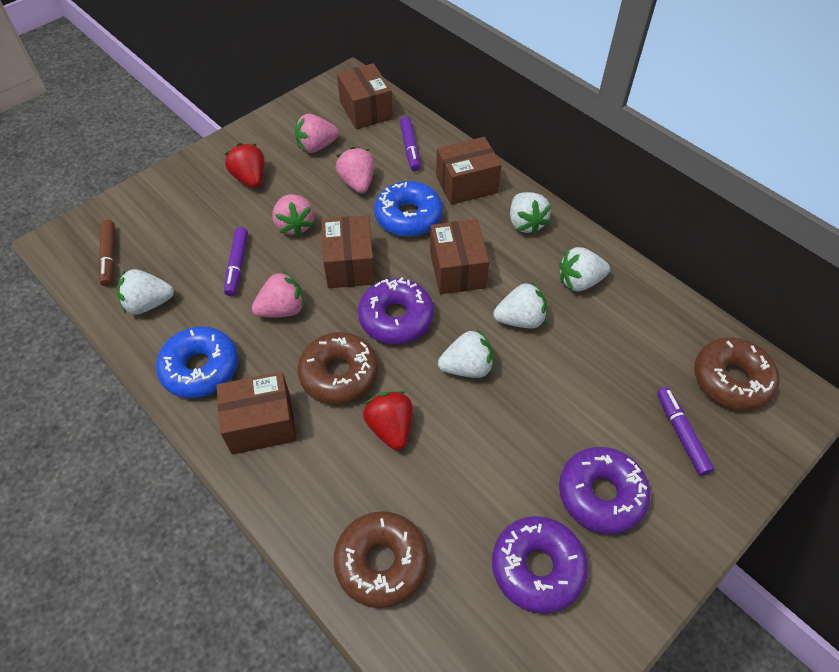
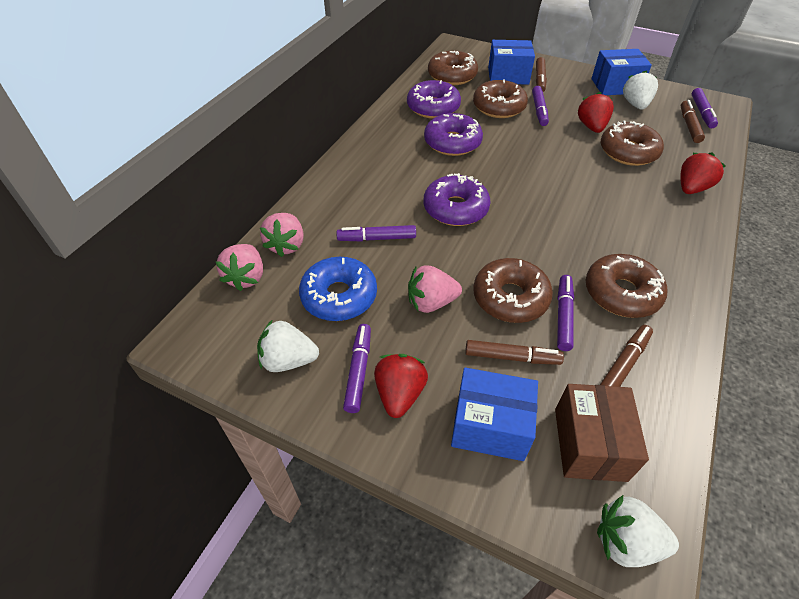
blue box: none = 0 -> [451,368,538,461] [488,40,535,85] [592,49,652,95] = 3
blue donut: [156,326,238,398] [374,181,443,237] = 2 -> [299,257,377,321] = 1
brown box: [216,372,297,455] [321,215,375,288] [337,63,393,129] [430,219,489,294] [436,137,502,205] = 5 -> [555,384,649,482] = 1
brown donut: [298,332,378,405] [334,511,428,608] [694,337,780,411] = 3 -> [428,51,478,85] [473,79,528,118] [473,258,553,323] [586,254,667,318] [601,120,664,166] = 5
brown marker: [98,220,115,286] = 1 -> [465,340,564,365] [536,57,547,92] [600,325,653,387] [681,100,705,143] = 4
pink strawberry: [252,271,305,318] [272,194,314,237] [295,114,339,153] [336,147,375,193] = 4 -> [215,244,263,291] [260,213,304,257] [408,265,462,313] = 3
purple marker: [224,227,248,296] [400,116,421,171] [657,387,714,476] = 3 -> [336,225,416,242] [343,324,371,413] [532,86,549,126] [557,275,574,351] [692,88,718,128] = 5
red strawberry: [225,143,264,188] [363,391,413,450] = 2 -> [374,354,428,418] [578,92,614,133] [680,152,726,194] = 3
white strawberry: [117,269,174,314] [438,329,494,378] [493,282,547,328] [510,192,551,235] [559,247,610,291] = 5 -> [257,319,319,372] [597,495,679,567] [623,71,658,109] = 3

